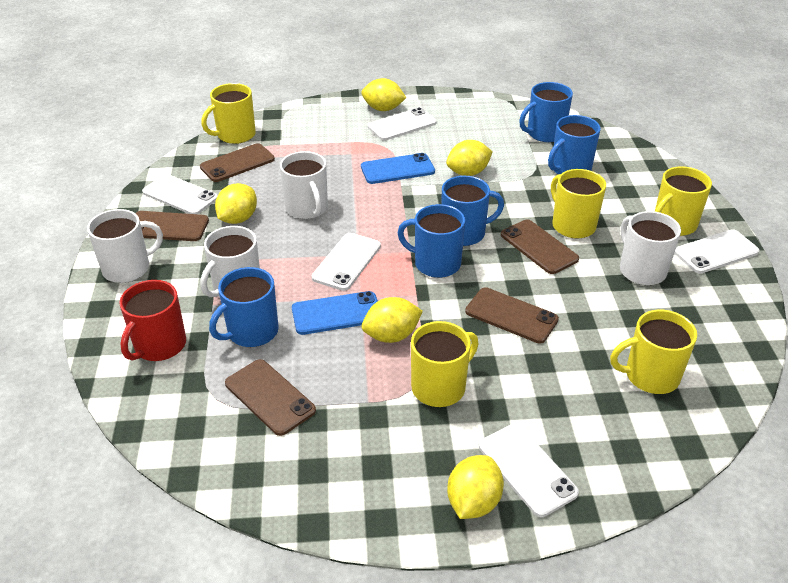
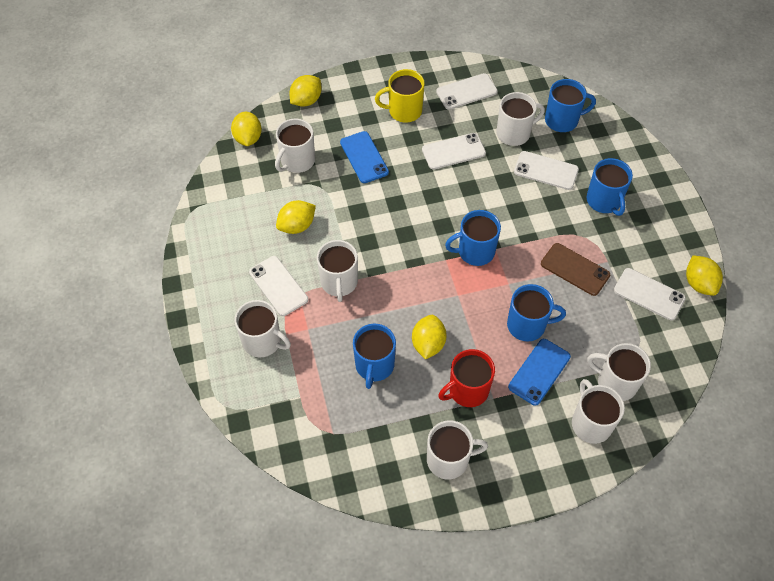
brown phone: [136,211,209,241] [200,143,275,182] [225,359,316,436] [465,287,559,343] [501,219,579,274] = 5 -> [541,243,610,296] = 1
white mug: [87,209,163,283] [200,226,260,297] [280,151,328,219] [620,211,681,285] = 4 -> [235,300,291,357] [275,118,315,173] [317,240,358,302] [427,420,488,480] [496,92,545,146] [572,379,625,444] [587,343,651,401] = 7
yellow mug: [201,83,256,144] [411,321,478,407] [551,169,606,239] [610,310,697,394] [655,166,712,236] = 5 -> [375,69,424,122] = 1

